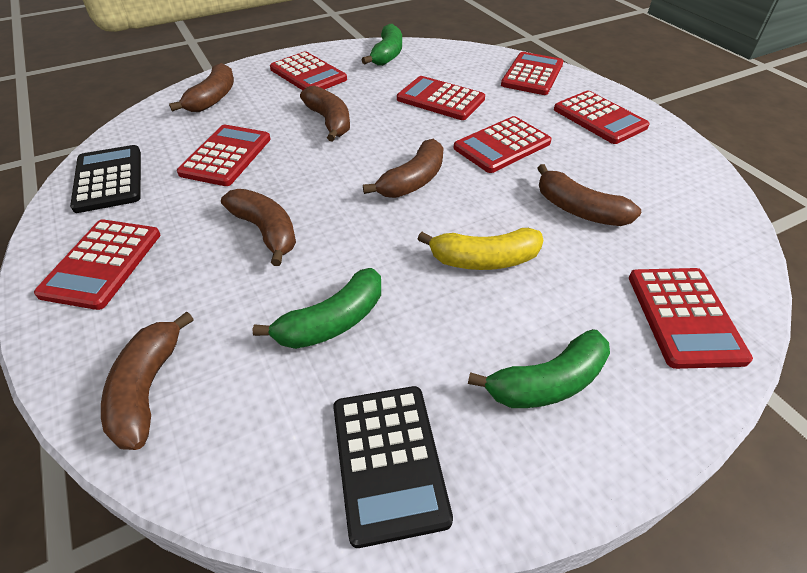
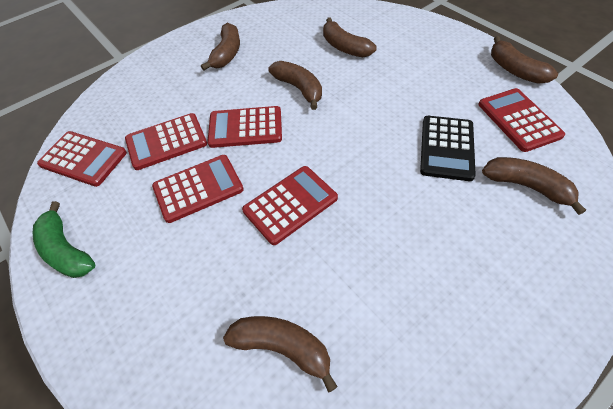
black calculator: [70,145,141,213] [333,386,453,548] = 2 -> [420,116,476,181] = 1
green banana: [253,268,381,349] [362,24,402,66] [468,329,610,408] = 3 -> [33,201,95,278] = 1
red calculator: [34,219,160,310] [177,125,271,186] [270,52,347,90] [397,76,485,120] [454,116,552,173] [501,52,563,95] [554,91,650,144] [629,268,753,369] = 8 -> [37,131,127,187] [125,113,207,170] [152,155,244,223] [207,106,282,148] [242,166,338,245] [479,88,565,152] = 6
yellow banana: [418,228,544,270] = 1 -> none = 0

